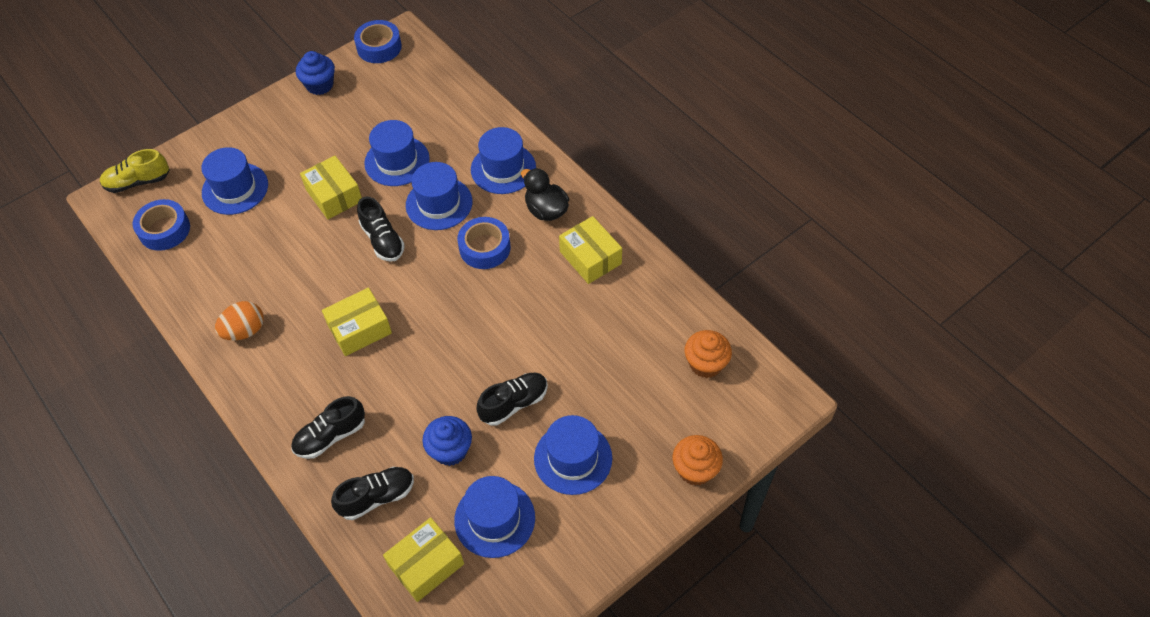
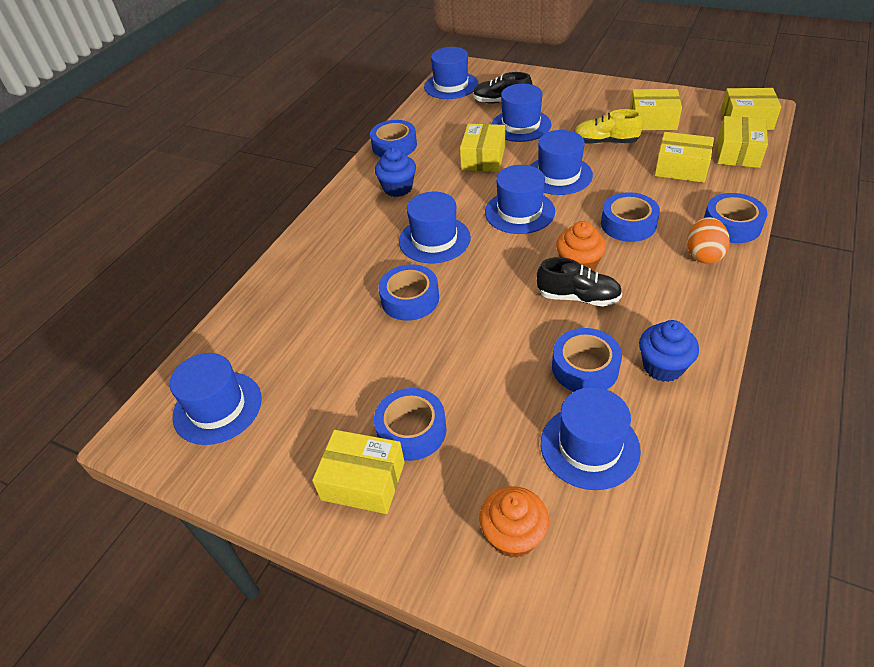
black duck: [521,168,569,221] = 1 -> none = 0
black shoe: [291,396,365,459] [331,467,414,520] [357,197,405,262] [476,373,548,426] = 4 -> [473,72,533,104] [537,257,622,307] = 2
blue hat: [201,147,268,215] [364,120,430,186] [406,162,472,230] [454,476,535,558] [471,127,536,194] [534,415,612,495] = 6 -> [170,353,262,445] [399,192,471,263] [424,47,478,99] [485,165,555,234] [491,84,552,142] [530,130,593,195] [541,387,641,490] = 7
blue tape: [133,199,190,251] [354,20,402,63] [457,217,511,269] = 3 -> [370,120,417,157] [374,388,447,461] [378,265,439,321] [552,328,622,392] [601,192,660,242] [704,193,767,243] = 6
yellow box: [300,155,362,219] [322,288,392,356] [383,517,464,602] [559,216,622,284] = 4 -> [312,430,405,514] [460,124,505,172] [630,89,682,130] [655,132,714,183] [717,116,768,168] [721,88,781,130] = 6

